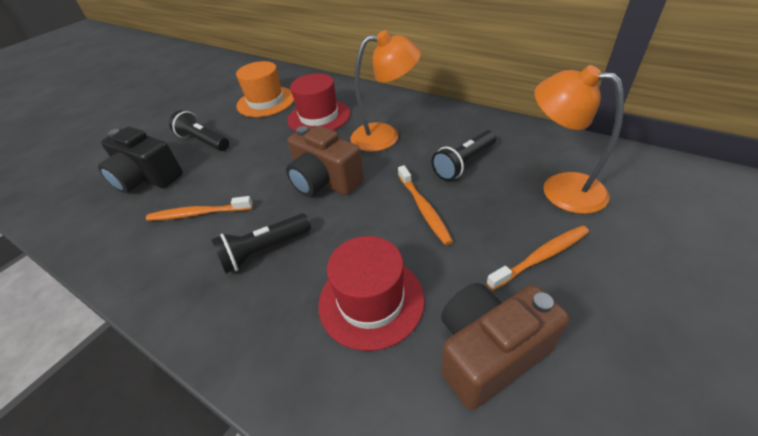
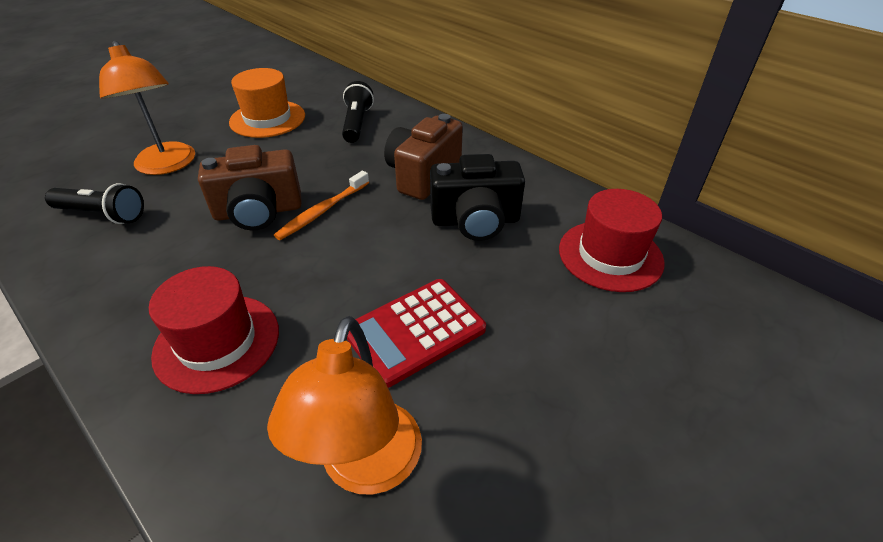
black flashlight: [169,110,229,151] [211,213,311,274] [432,130,496,181] = 3 -> [45,183,144,224] [342,81,374,143] = 2
orange toothbrush: [146,196,253,221] [398,165,453,245] [486,225,589,290] = 3 -> [274,171,369,240] = 1
red calculator: none = 0 -> [347,279,486,388] = 1

